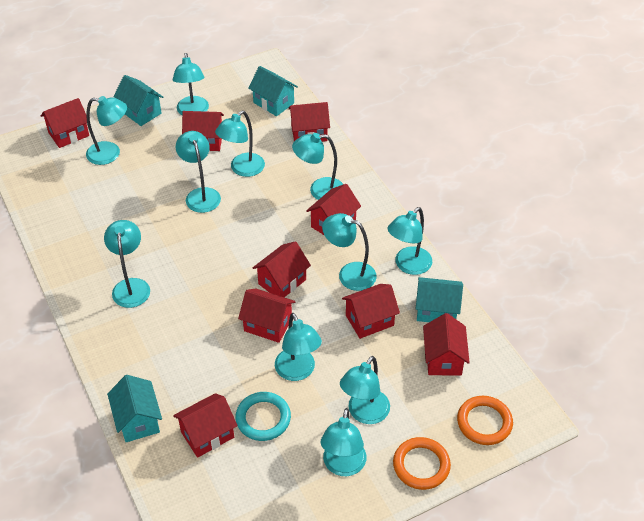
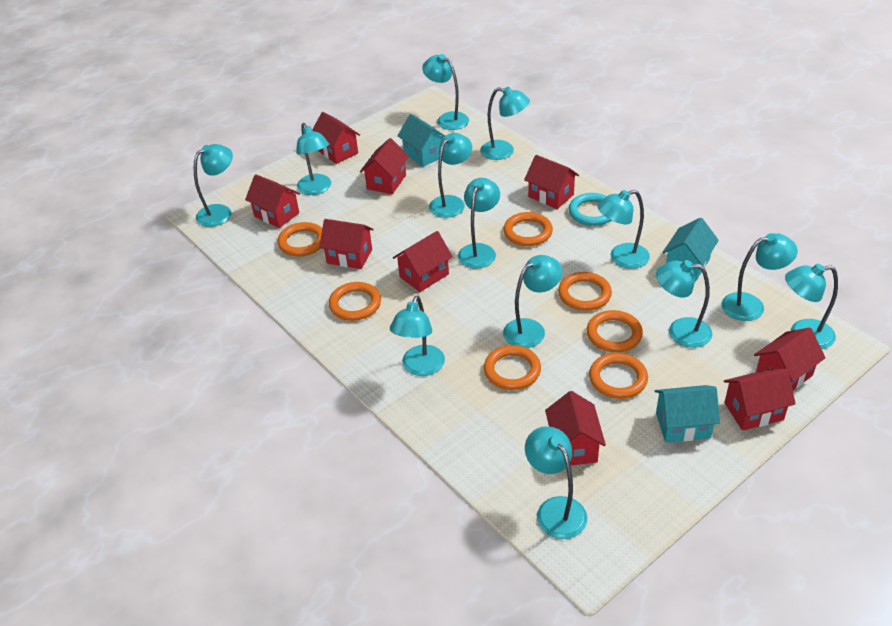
orange ring: [393,437,451,490] [457,396,513,445] = 2 -> [278,222,322,256] [329,282,381,321] [484,345,541,390] [503,212,553,246] [558,272,612,311] [587,310,643,352] [589,353,648,399] = 7
turquoise house: [107,375,162,442] [113,75,163,126] [248,66,298,116] [416,277,463,322] = 4 -> [398,114,445,167] [655,385,720,442] [662,218,719,282] = 3
turquoise lamp: [86,96,127,165] [104,220,150,308] [173,53,209,115] [176,131,221,213] [215,111,265,177] [275,313,322,381] [292,133,343,200] [321,408,366,476] [322,213,377,291] [340,356,390,424] [388,207,432,275] = 11 -> [194,144,233,227] [296,123,331,195] [390,295,445,376] [422,54,469,130] [429,133,472,218] [458,178,500,269] [480,87,530,160] [503,255,562,348] [525,426,587,539] [597,190,650,269] [656,260,712,348] [721,233,798,321] [785,264,838,349] = 13

